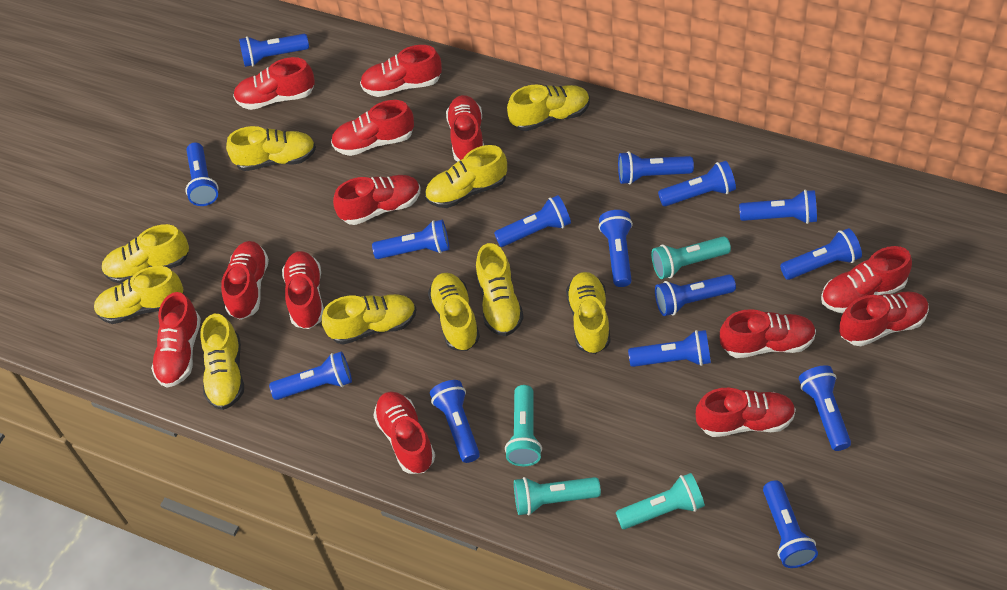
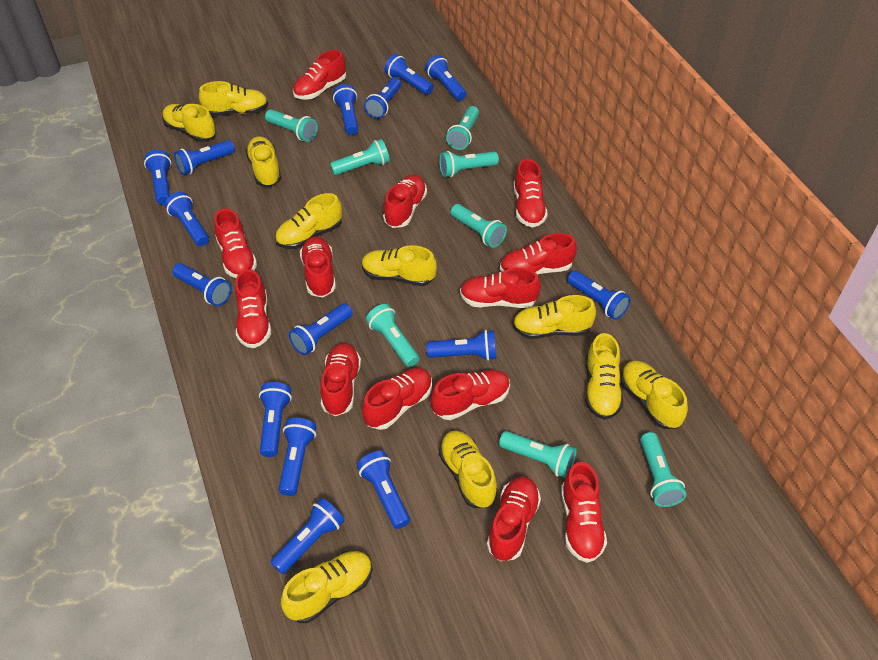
turquoise flashlight: [505,385,542,466] [514,477,601,516] [616,473,705,529] [651,236,731,279] = 4 -> [265,109,318,142] [330,139,390,175] [366,304,419,367] [439,151,499,177] [446,106,479,150] [450,204,507,248] [499,431,577,478] [640,432,686,507] = 8

